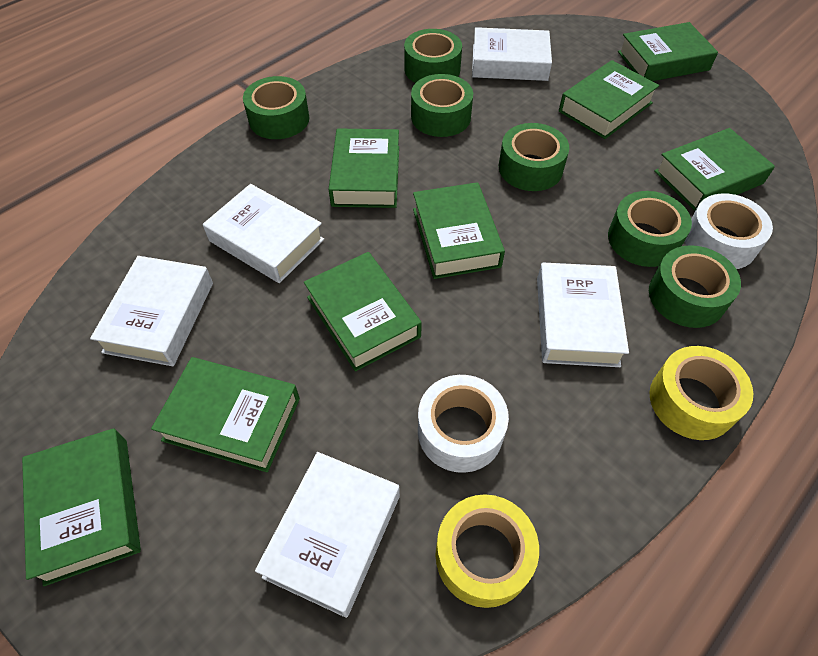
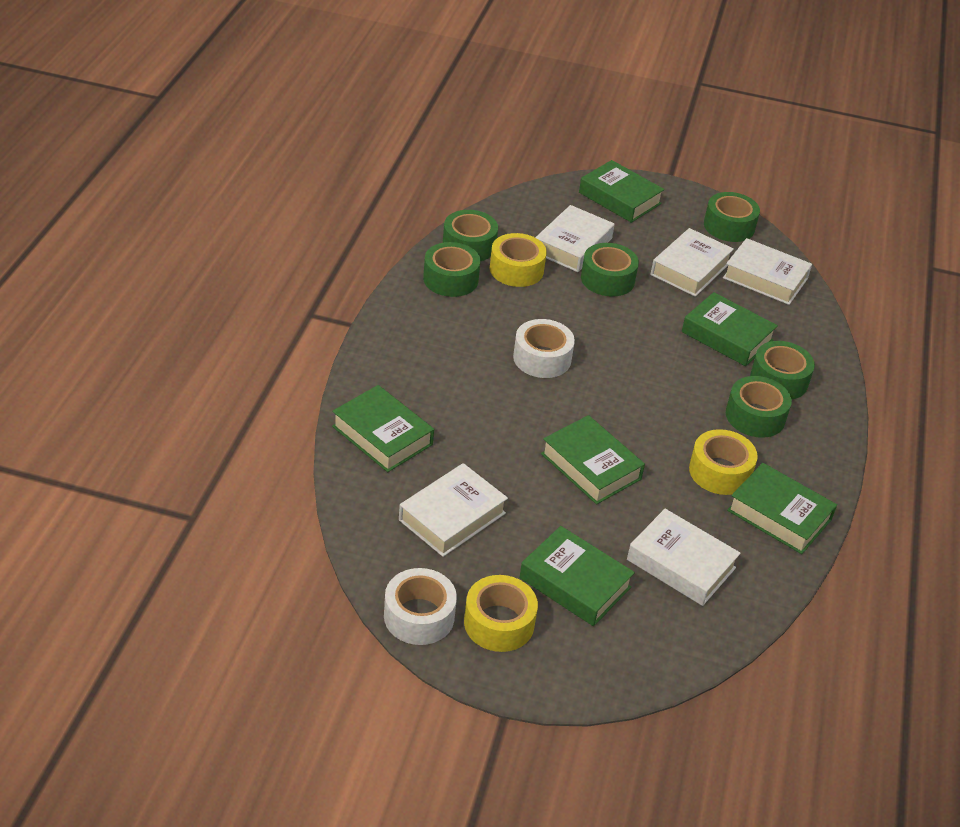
green book: [22,428,141,586] [151,357,300,472] [304,252,422,371] [328,129,399,208] [413,182,505,279] [559,60,659,139] [618,22,718,81] [654,128,775,211] = 8 -> [332,385,434,472] [519,526,635,626] [541,415,645,504] [579,160,664,223] [682,292,778,366] [727,463,837,554] = 6
yellow tape: [435,494,539,608] [650,346,753,440] = 2 -> [464,575,538,652] [490,233,547,287] [689,429,758,495] = 3

